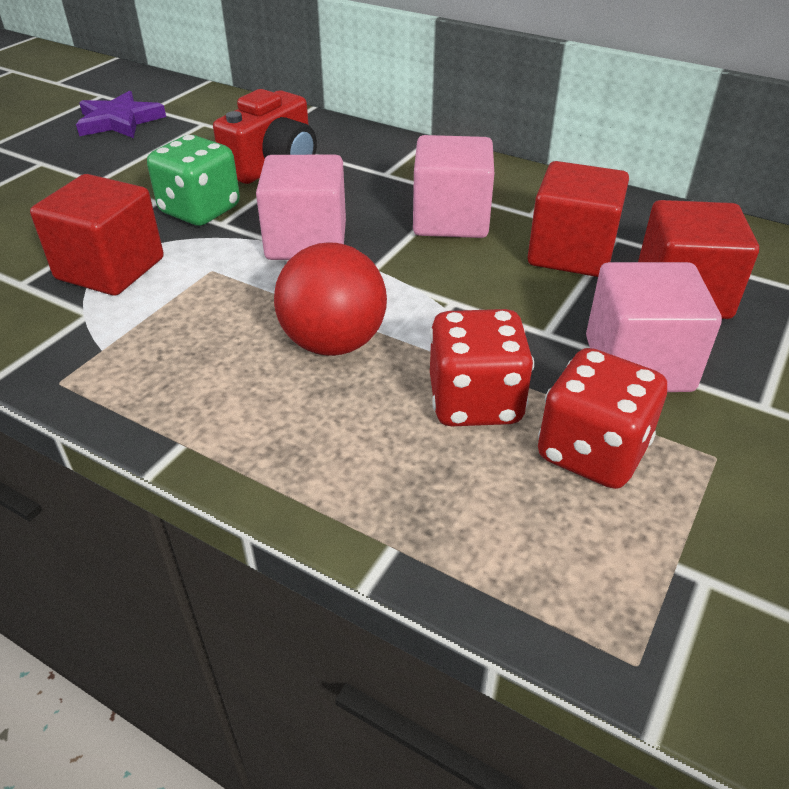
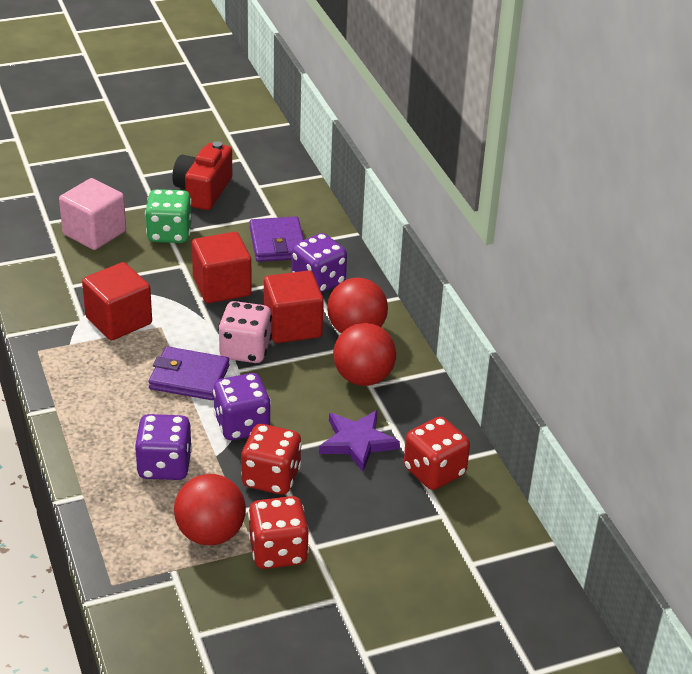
pink cube: [256,155,346,260] [413,135,494,238] [586,262,722,392] = 3 -> [59,178,126,250] = 1
pink dice: none = 0 -> [218,301,272,363] = 1
purple dice: none = 0 -> [134,414,192,480] [213,373,271,440] [292,233,347,293] = 3
purple wallet: none = 0 -> [148,346,229,400] [250,216,304,262] = 2
red ball: [274,242,387,356] = 1 -> [174,474,246,545] [327,278,388,333] [333,323,396,386] = 3
red dice: [430,309,534,426] [538,348,667,489] = 2 -> [241,424,302,495] [248,496,309,569] [404,417,470,490] = 3

